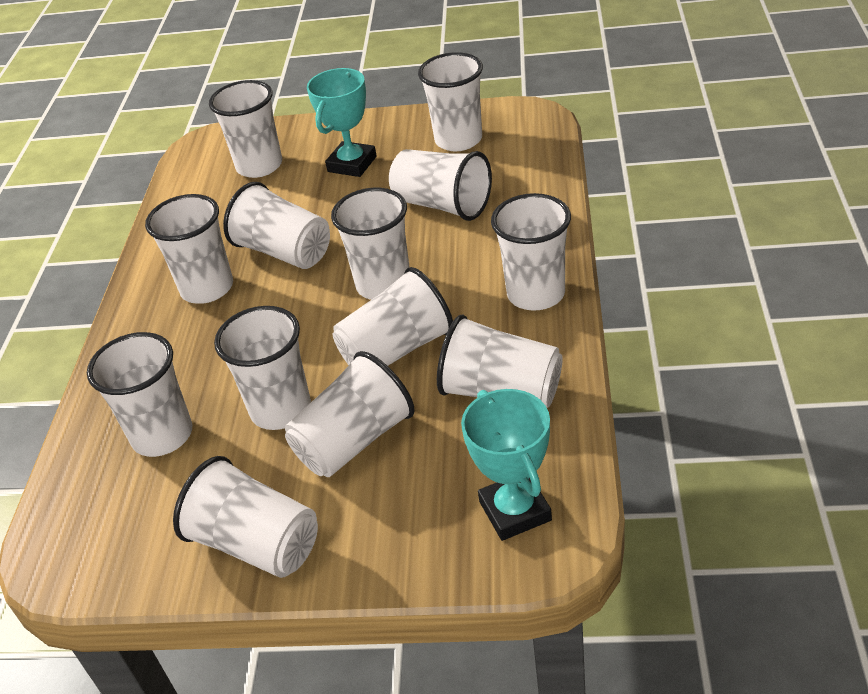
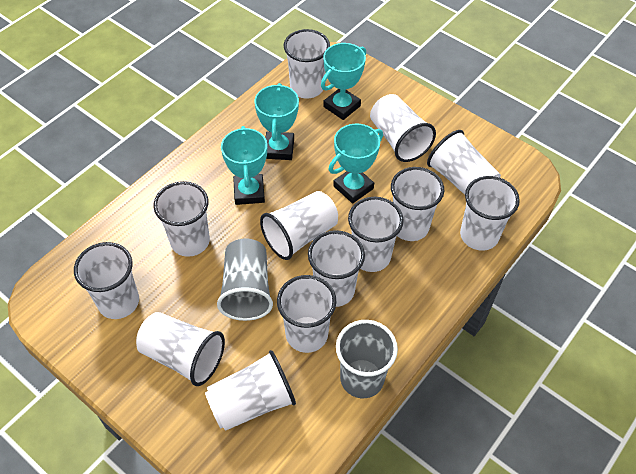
grey cup: none = 0 -> [217,238,273,321] [336,320,398,398] = 2
turquoise trophy: [307,68,377,177] [461,389,552,541] = 2 -> [221,126,267,205] [255,83,299,160] [321,43,366,120] [329,123,383,203] = 4

